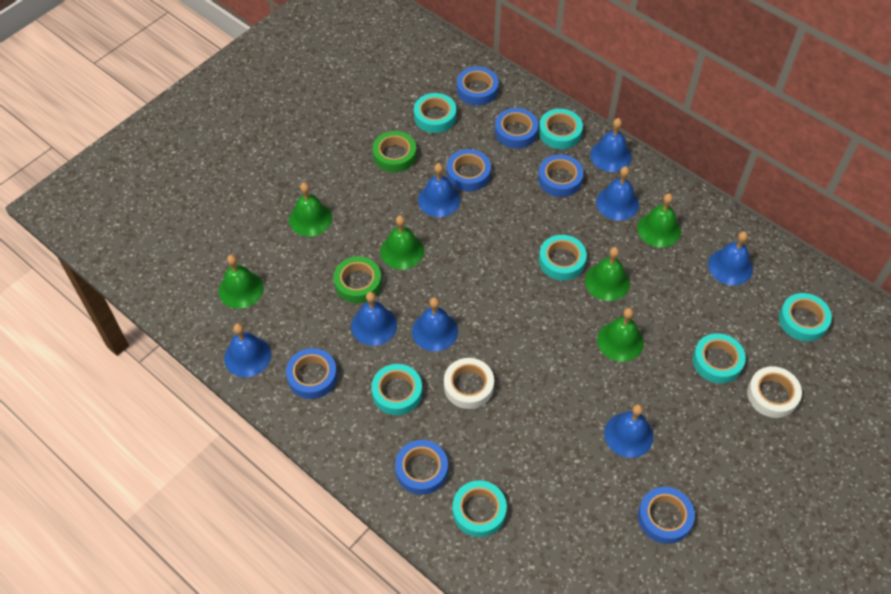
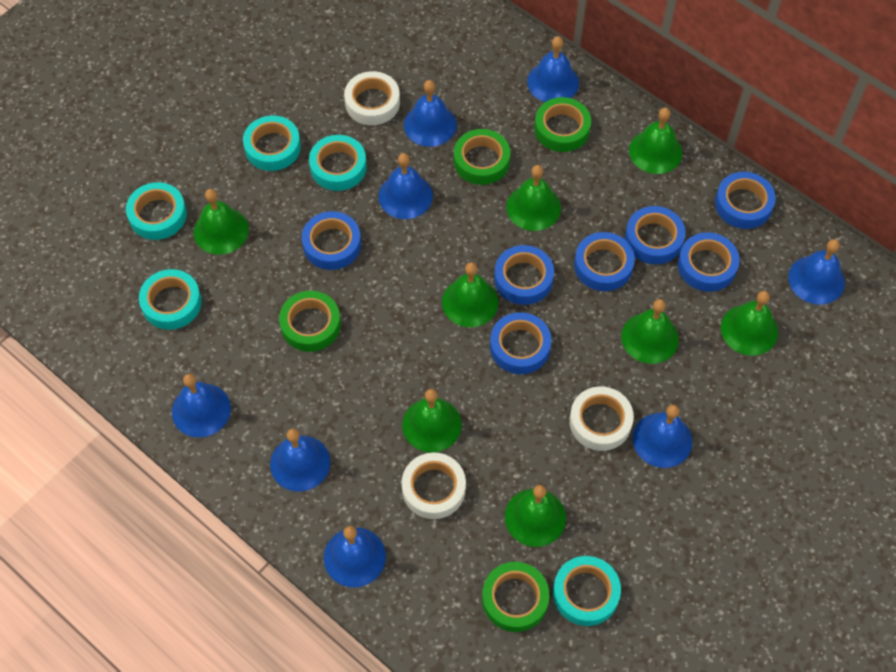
green bell: [218,255,264,309] [289,182,332,237] [380,215,424,270] [585,247,630,301] [597,308,644,362] [637,193,681,248] = 6 -> [194,189,249,255] [402,389,462,453] [442,262,498,327] [505,485,566,547] [506,165,561,231] [621,299,679,364] [629,107,683,174] [721,291,778,356] = 8
green tape: [333,257,382,303] [373,131,417,173] = 2 -> [279,291,341,352] [454,129,510,185] [482,562,549,632] [534,97,591,152] = 4
turquoise tape: [371,364,422,415] [414,93,456,133] [453,480,507,537] [539,109,583,149] [539,235,587,281] [693,333,746,383] [779,293,832,341] = 7 -> [126,182,187,240] [139,269,202,330] [243,116,301,171] [309,135,367,191] [553,556,621,626] = 5
white tape: [444,358,494,409] [747,366,802,418] = 2 -> [344,71,400,125] [402,452,466,519] [569,387,634,451] = 3

